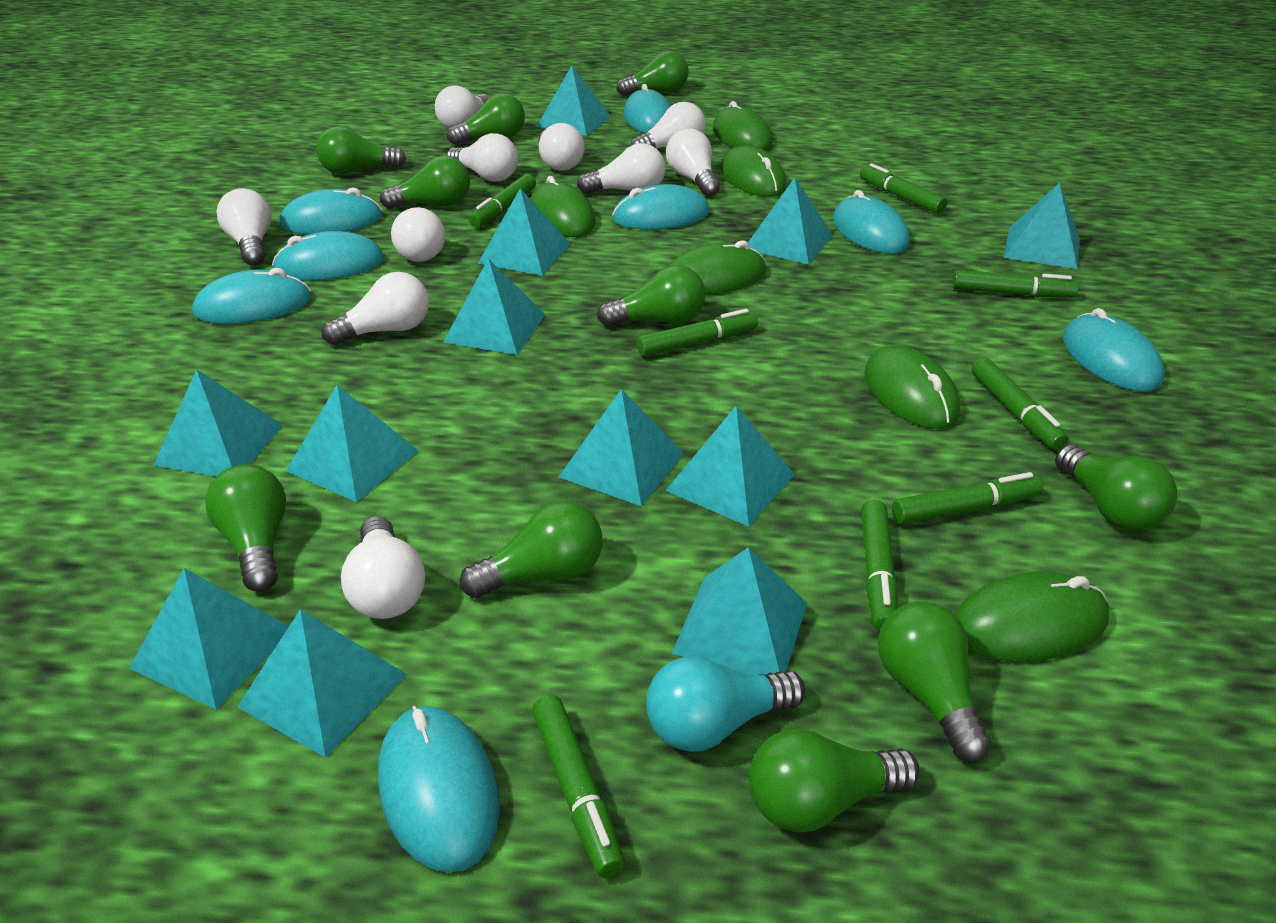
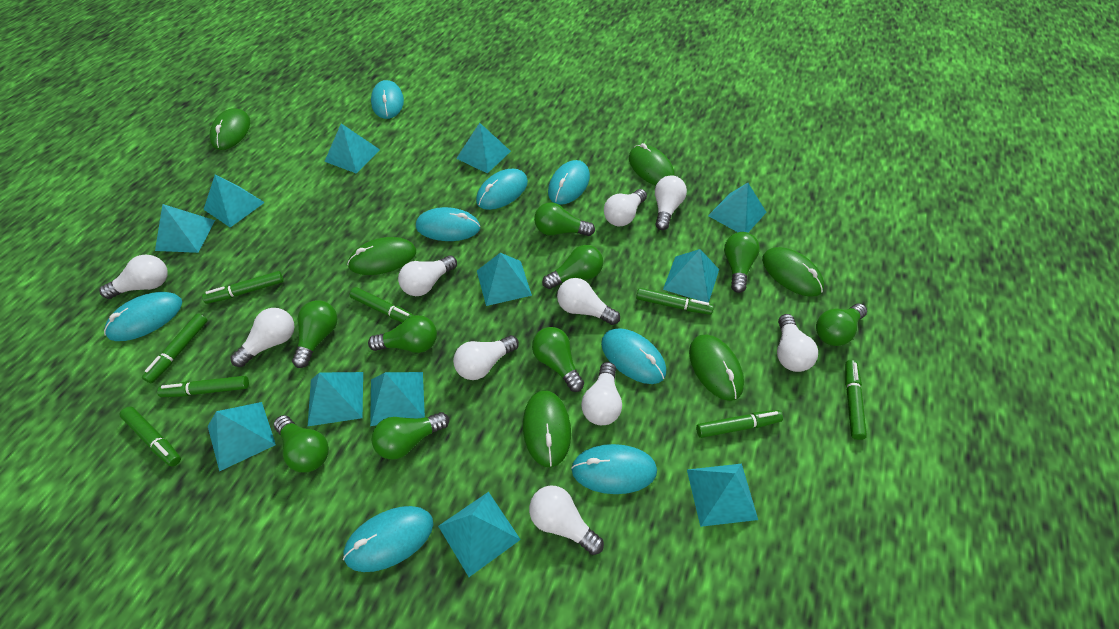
green light bulb: [205,465,286,592] [316,126,406,174] [380,156,470,209] [447,93,525,145] [460,501,603,598] [597,265,706,327] [616,51,689,96] [749,729,920,832] [878,601,991,762] [1055,444,1177,531] = 10 -> [274,415,329,473] [292,300,337,368] [368,315,437,353] [371,412,449,460] [532,327,584,392] [534,202,595,236] [542,245,603,289] [724,232,760,293] [816,303,867,346] = 9
turquoise light bulb: [646,656,805,752] = 1 -> none = 0

